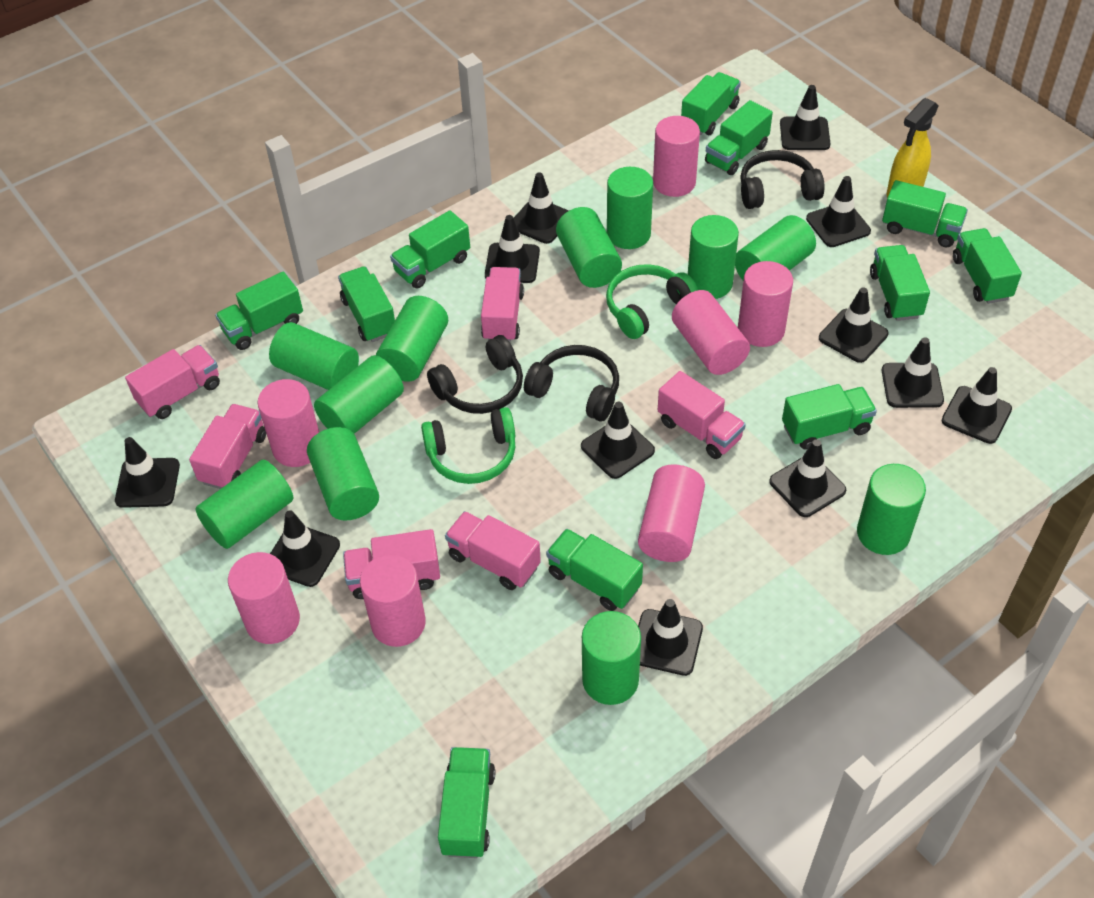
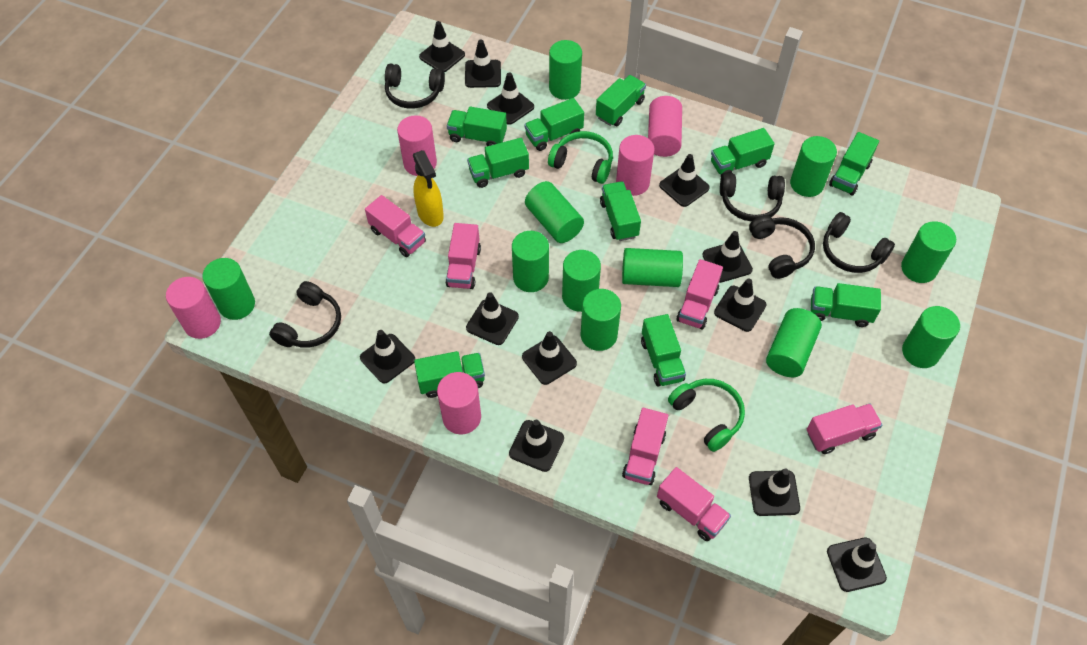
black headphones: [427,335,523,414] [524,345,619,421] [740,150,825,209] = 3 -> [269,281,341,347] [385,63,445,109] [720,173,785,221] [749,215,815,279] [823,212,895,273] = 5
green truck: [215,272,303,350] [338,266,395,342] [390,210,470,288] [438,747,495,858] [546,529,643,611] [681,72,741,135] [705,100,773,175] [782,384,877,450] [870,245,930,321] [882,180,968,248] [953,228,1022,304] = 11 -> [414,351,485,398] [447,107,507,146] [467,138,529,188] [524,98,584,151] [596,75,646,126] [600,181,641,241] [641,314,686,387] [711,128,775,176] [811,283,881,327] [829,132,879,196] = 10
pink cylinder: [228,552,300,644] [258,379,319,467] [360,554,426,647] [638,464,705,562] [653,116,700,197] [672,290,750,375] [738,261,793,347] = 7 -> [166,277,221,339] [397,115,437,176] [437,372,481,434] [616,135,655,196] [648,96,682,157] = 5

